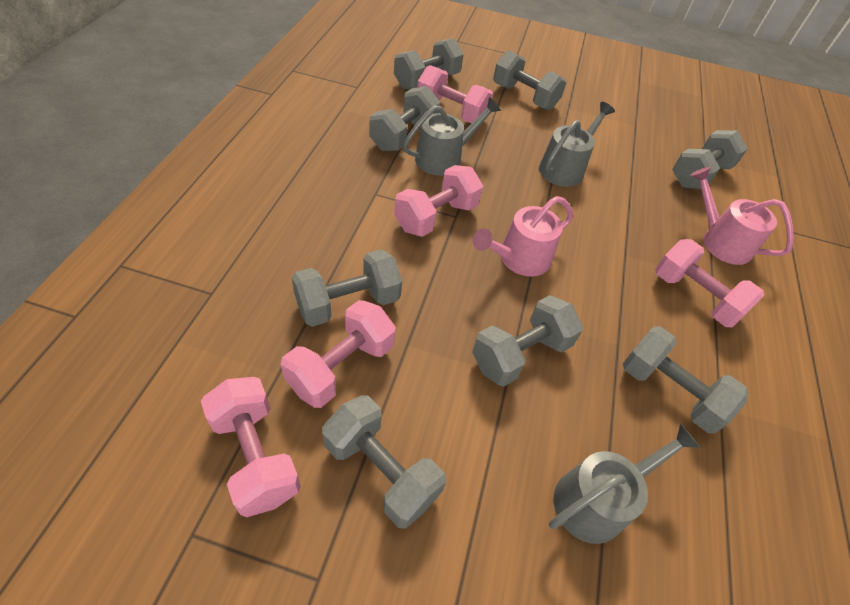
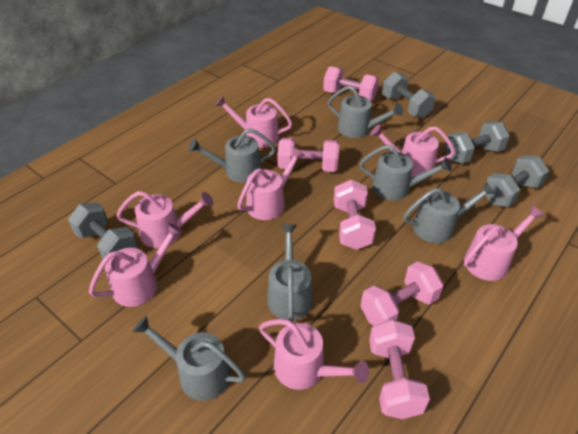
grey dumbbell: [292,249,402,327] [322,395,446,529] [369,86,440,151] [394,38,464,89] [472,295,583,387] [493,50,567,110] [623,326,748,433] [672,130,748,189] = 8 -> [68,202,138,259] [382,72,436,118] [444,121,510,164] [483,155,549,207] = 4
grey watering can: [403,97,501,176] [539,102,615,187] [549,424,701,544] = 3 -> [133,316,246,401] [189,128,276,183] [267,225,313,322] [328,86,403,138] [359,145,452,201] [403,182,496,243] = 6
pink watering can: [473,196,573,276] [691,167,794,265] = 2 -> [89,223,183,307] [117,191,213,248] [215,96,292,148] [237,148,305,220] [259,319,369,390] [370,124,455,177] [464,205,545,281] = 7

